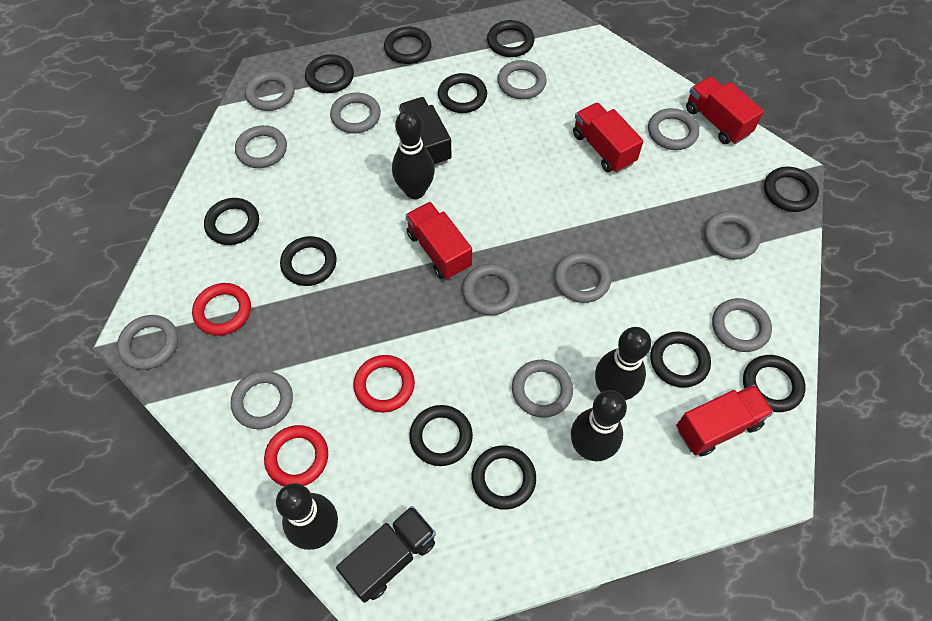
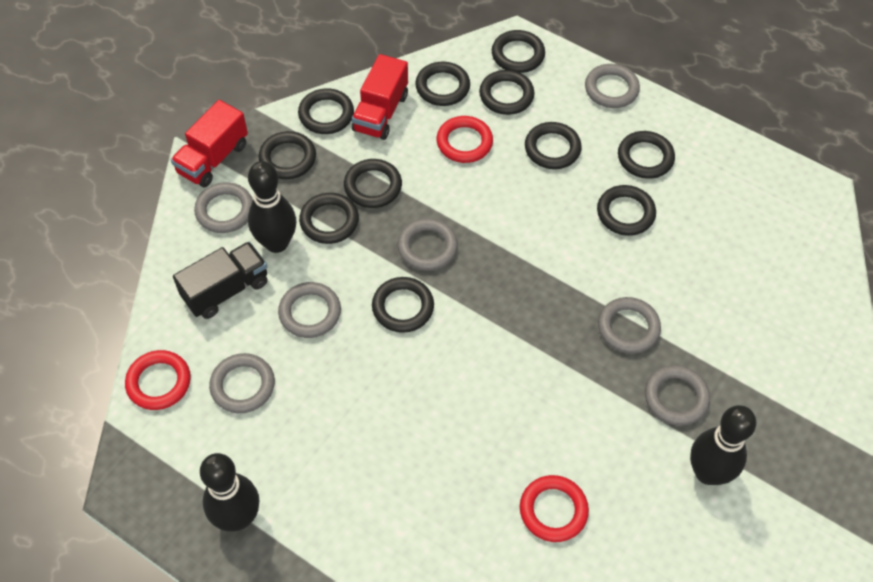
black bowling pin: [276,483,338,550] [392,109,435,199] [571,390,627,461] [595,327,651,400] = 4 -> [200,453,259,532] [248,161,296,253] [690,405,756,485] = 3
black truck: [336,506,436,603] [399,97,452,167] = 2 -> [173,242,268,319] = 1
grey ring: [117,315,178,370] [231,371,293,429] [235,125,287,168] [245,71,295,111] [330,93,381,134] [462,264,520,315] [498,60,547,99] [512,360,573,418] [554,252,611,303] [648,108,699,150] [704,211,760,260] [712,298,772,352] = 12 -> [194,183,253,233] [209,353,275,413] [278,282,341,338] [398,218,458,271] [585,64,640,108] [598,297,661,354] [645,365,710,426] = 7
red truck: [405,202,472,279] [573,102,643,173] [676,385,774,456] [686,76,764,144] = 4 -> [171,100,248,187] [352,54,408,140] = 2

